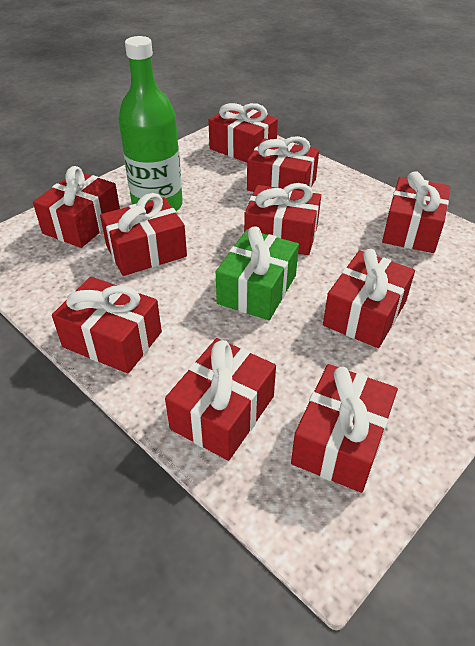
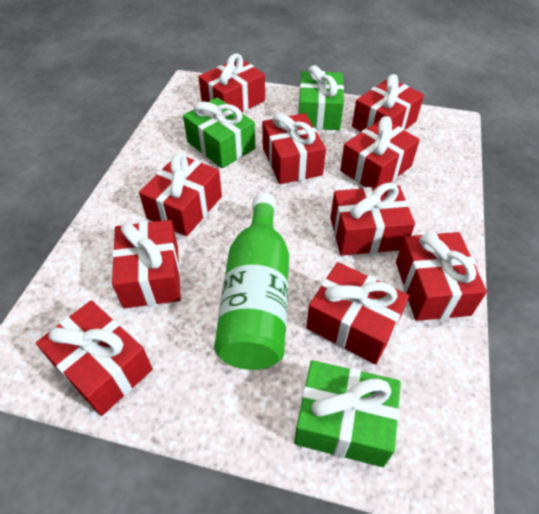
green gift: [216,226,299,320] = 1 -> [183,97,255,168] [294,360,401,467] [298,65,344,130] = 3

